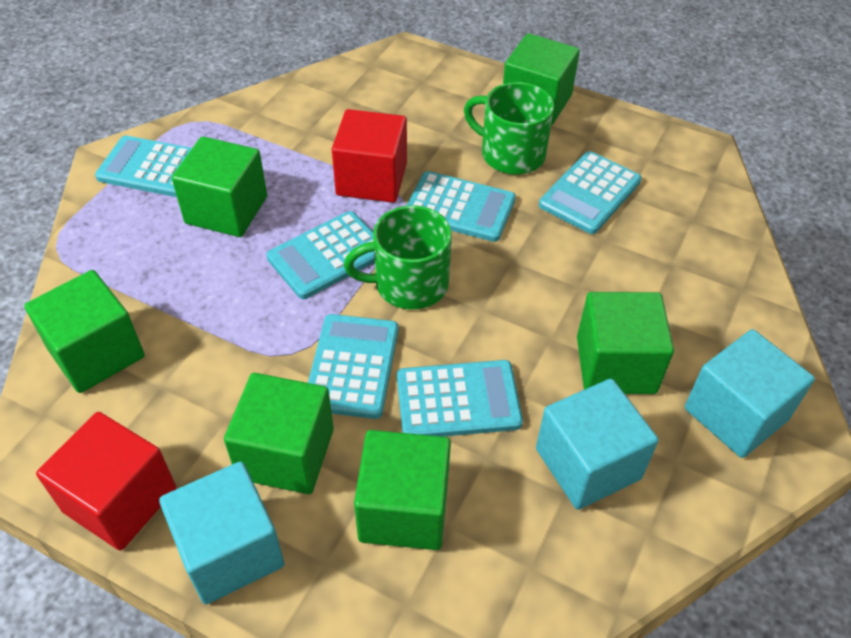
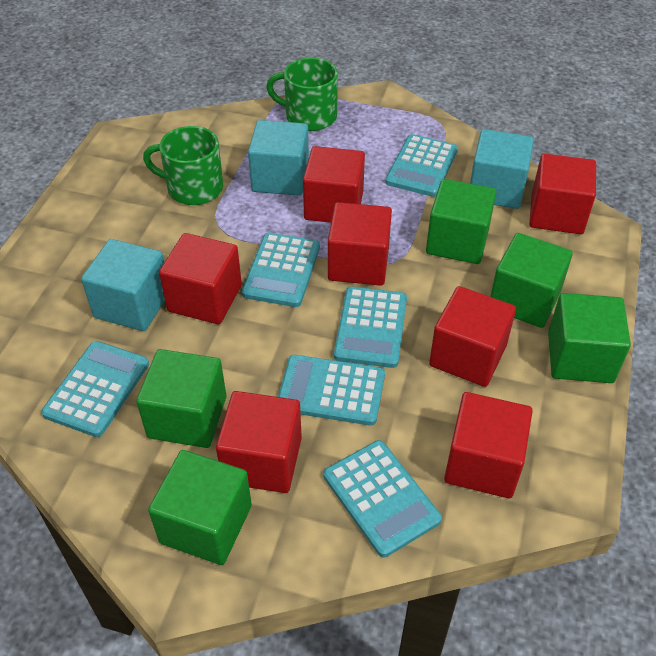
green cube: [24,270,145,393] [172,136,267,237] [224,373,334,494] [354,430,451,550] [503,33,580,125] [577,292,674,394] = 6 -> [136,349,226,448] [148,450,252,565] [426,179,496,264] [490,233,573,328] [548,293,631,383] = 5
red cube: [36,412,176,550] [332,109,407,203] = 2 -> [159,233,242,324] [216,391,302,493] [303,146,365,223] [328,202,392,286] [429,286,516,387] [444,392,533,499] [529,154,596,234] = 7

